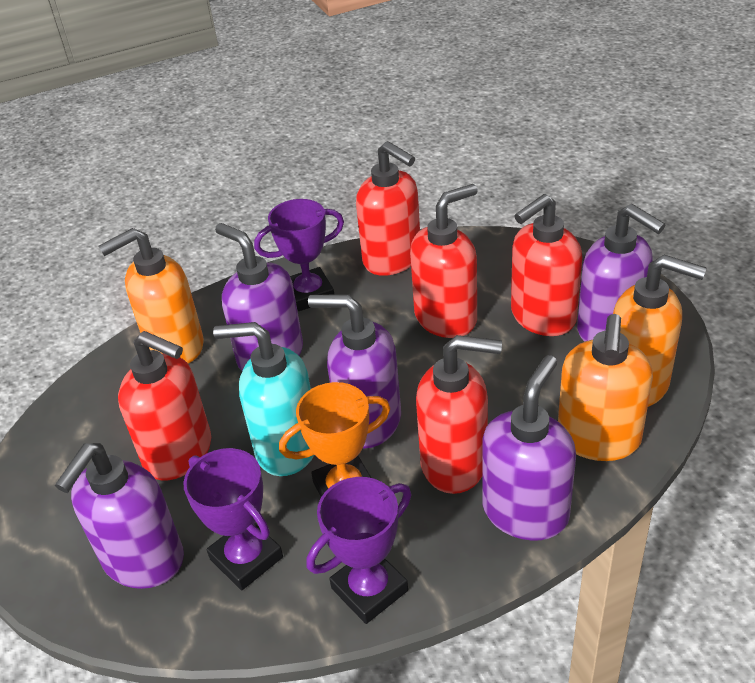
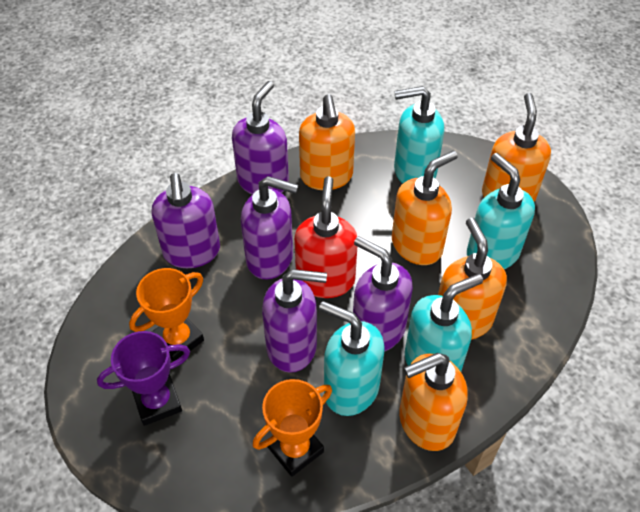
orange soap dispenser: [98,228,204,364] [558,314,653,461] [613,255,707,407] = 3 -> [299,94,355,190] [392,151,458,265] [399,353,468,451] [438,218,507,340] [482,93,551,202] = 5
orange trophy: [279,382,390,497] = 1 -> [129,268,204,362] [253,379,332,477] = 2
purple trophy: [183,448,283,590] [254,199,344,311] [306,477,411,624] = 3 -> [97,331,190,426] = 1
red soap dispenser: [118,331,211,480] [356,141,420,276] [410,184,478,338] [416,335,502,494] [511,194,582,336] = 5 -> [294,176,357,298] = 1
turquoise soap dispenser: [213,322,314,476] = 1 -> [319,301,384,416] [394,86,444,184] [405,274,483,371] [467,153,535,269] = 4

